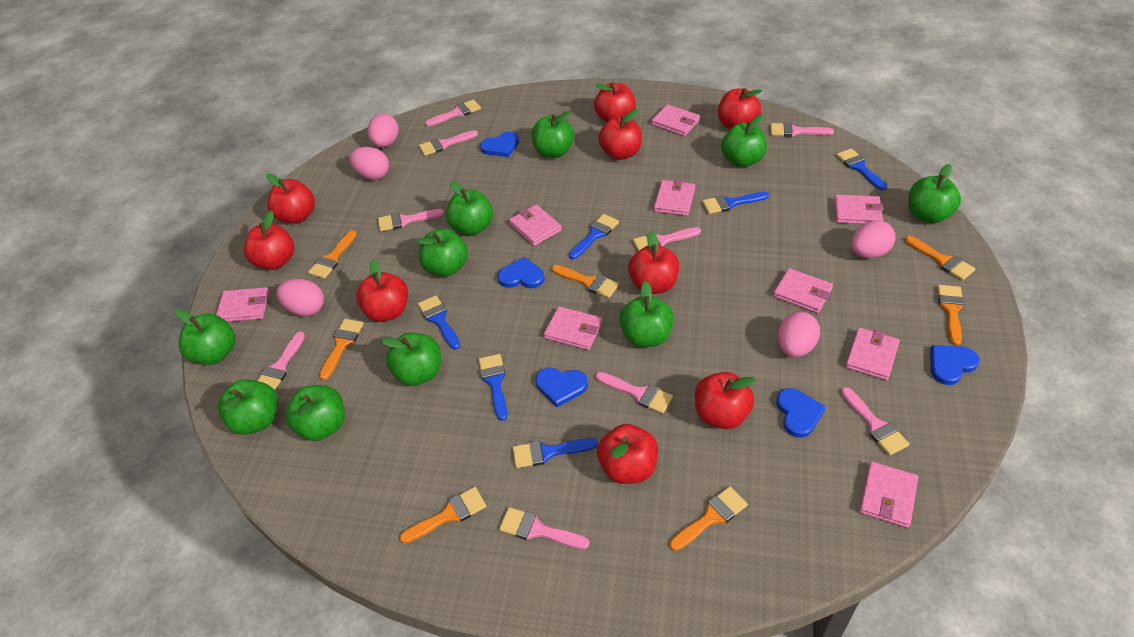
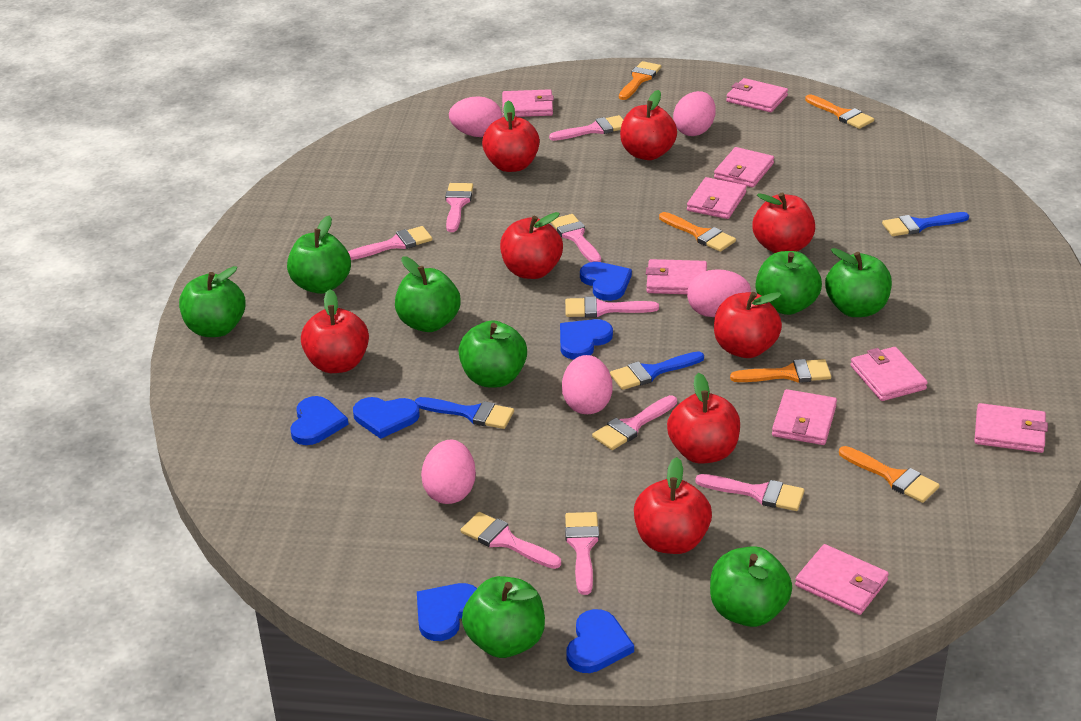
blue brush: [418,295,460,350] [479,354,507,421] [512,438,598,468] [569,214,619,259] [702,192,769,214] [836,148,887,190] = 6 -> [415,397,514,429] [610,351,704,390] [882,212,969,236] = 3
blue heart: [480,132,519,157] [498,257,545,288] [536,368,588,407] [776,388,826,438] [930,345,980,385] = 5 -> [290,396,349,445] [353,397,420,439] [417,583,477,641] [560,319,613,360] [566,609,634,673] [580,262,632,301] = 6
green apple: [176,309,235,365] [218,379,278,435] [285,385,345,441] [381,332,441,386] [416,229,468,277] [446,181,493,235] [531,111,574,158] [619,281,674,347] [721,114,767,167] [908,164,961,223] = 10 -> [179,266,246,337] [287,215,351,294] [395,256,461,332] [458,320,527,387] [462,576,545,658] [710,546,792,627] [756,251,822,315] [825,248,892,317] = 8
orange brush: [308,230,357,279] [319,319,364,380] [400,487,487,544] [552,265,619,298] [670,486,748,551] [905,236,975,281] [937,285,964,346] = 7 -> [619,61,661,100] [659,212,736,252] [730,359,831,383] [805,94,874,129] [839,446,940,503] = 5
red apple: [244,210,294,270] [266,174,315,224] [356,259,408,322] [594,82,636,122] [597,424,658,484] [598,109,642,160] [628,231,679,294] [695,372,756,429] [718,88,762,129] = 9 -> [301,289,369,373] [482,101,540,172] [500,212,563,279] [620,90,677,160] [634,457,712,554] [667,373,740,464] [714,292,782,358] [753,193,815,253] = 8

